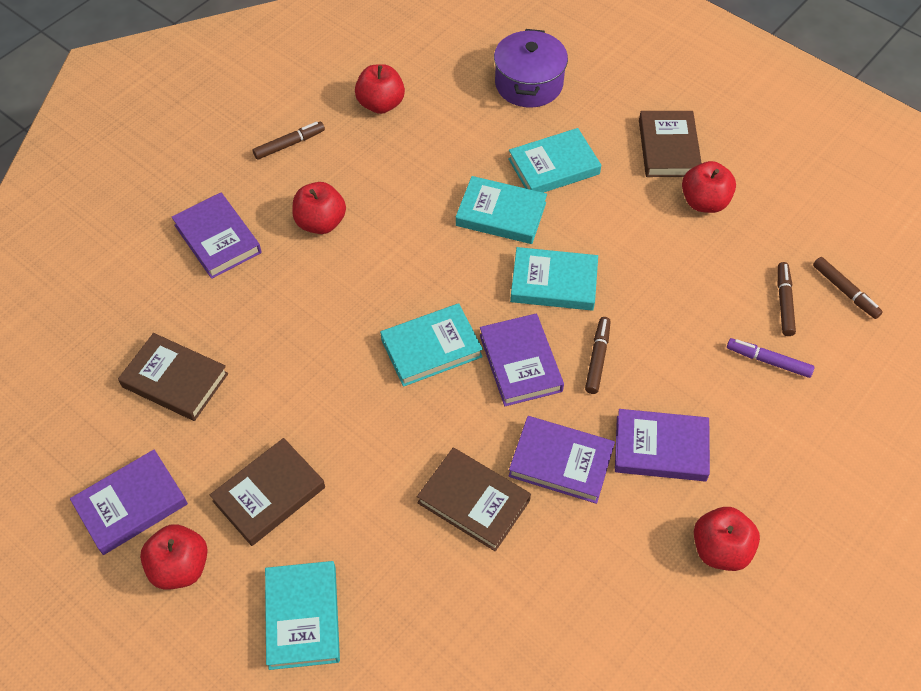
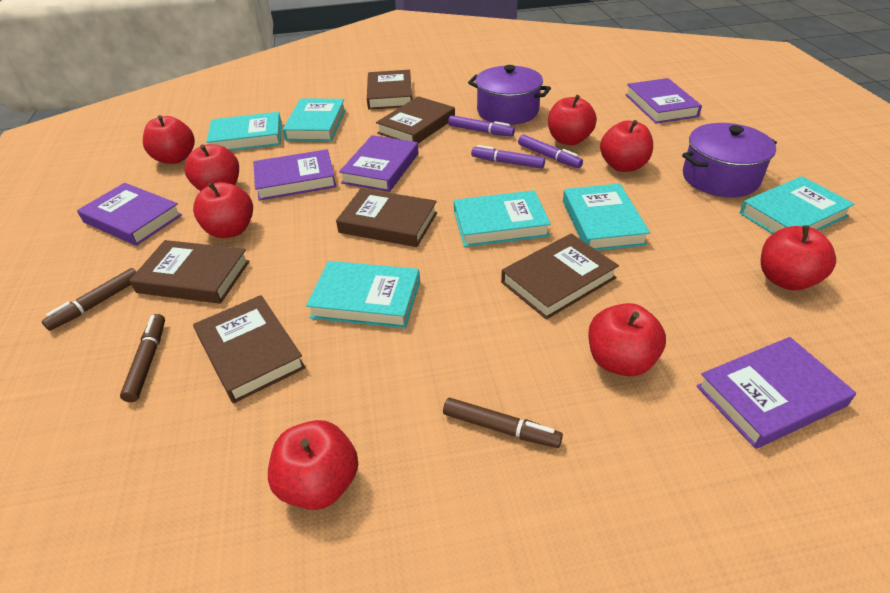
brown book: [118,333,228,421] [210,438,325,546] [417,448,531,551] [639,111,702,177] = 4 -> [129,240,250,304] [193,295,306,403] [336,188,437,247] [367,70,412,110] [376,96,455,143] [501,233,619,319] = 6
brown marker: [253,122,325,160] [585,317,611,394] [778,262,796,336] [813,257,883,319] = 4 -> [42,268,137,331] [120,314,165,402] [443,398,563,448] = 3
purple marker: [727,338,814,378] = 1 -> [448,115,515,137] [471,145,545,169] [518,135,583,168] = 3
purple pot: [494,29,568,108] = 1 -> [468,65,551,125] [682,123,777,197] = 2
red apple: [140,524,208,590] [292,182,346,234] [355,64,405,114] [682,161,736,213] [694,507,760,571] = 5 -> [143,115,195,164] [185,144,239,191] [193,182,253,238] [268,420,358,510] [548,95,597,145] [588,303,666,376] [600,120,653,172] [761,225,836,290] = 8
turquoise book: [265,561,340,670] [380,303,483,387] [456,176,547,244] [508,128,601,193] [510,247,598,311] = 5 -> [206,112,282,151] [282,99,346,141] [306,261,420,328] [454,190,551,247] [563,184,650,251] [740,176,855,234] = 6

